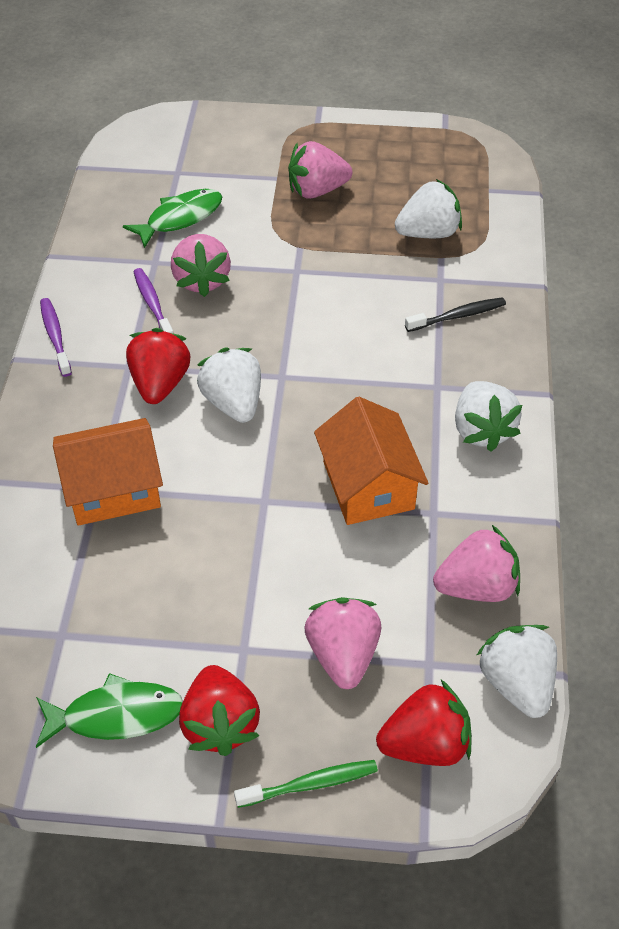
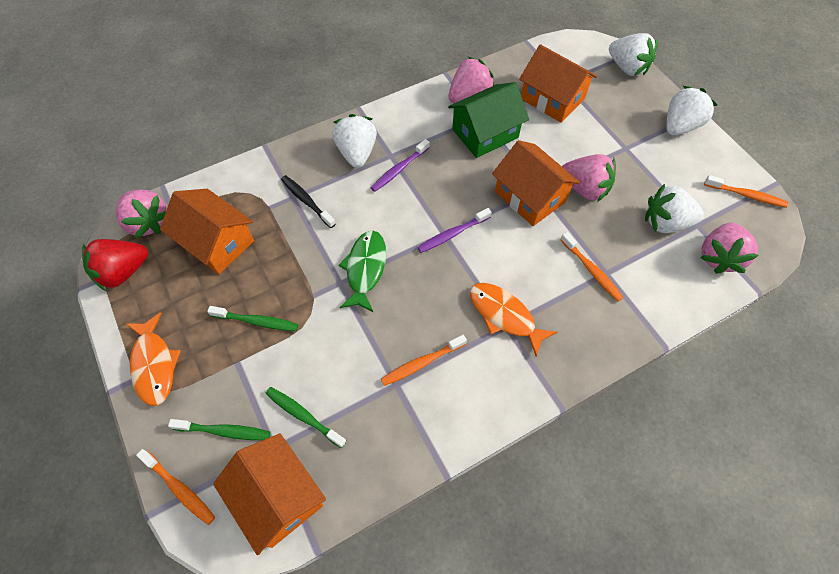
green fish: [36,673,183,748] [123,189,222,248] = 2 -> [339,230,386,313] = 1
green house: none = 0 -> [448,82,529,158] = 1
green toothbrush: [234,760,378,808] = 1 -> [168,419,270,440] [207,306,298,331] [265,387,346,448] = 3
orange fish: none = 0 -> [126,312,181,406] [470,283,557,357] = 2
orange house: [53,418,163,526] [314,397,428,525] = 2 -> [160,189,254,274] [213,433,326,555] [492,140,580,226] [519,44,597,123] = 4
orange toothbrush: none = 0 -> [136,449,215,525] [381,335,467,386] [560,232,624,301] [704,175,788,208] = 4
red strawberry: [126,328,191,404] [179,665,260,756] [376,680,472,766] = 3 -> [82,239,148,291] = 1

